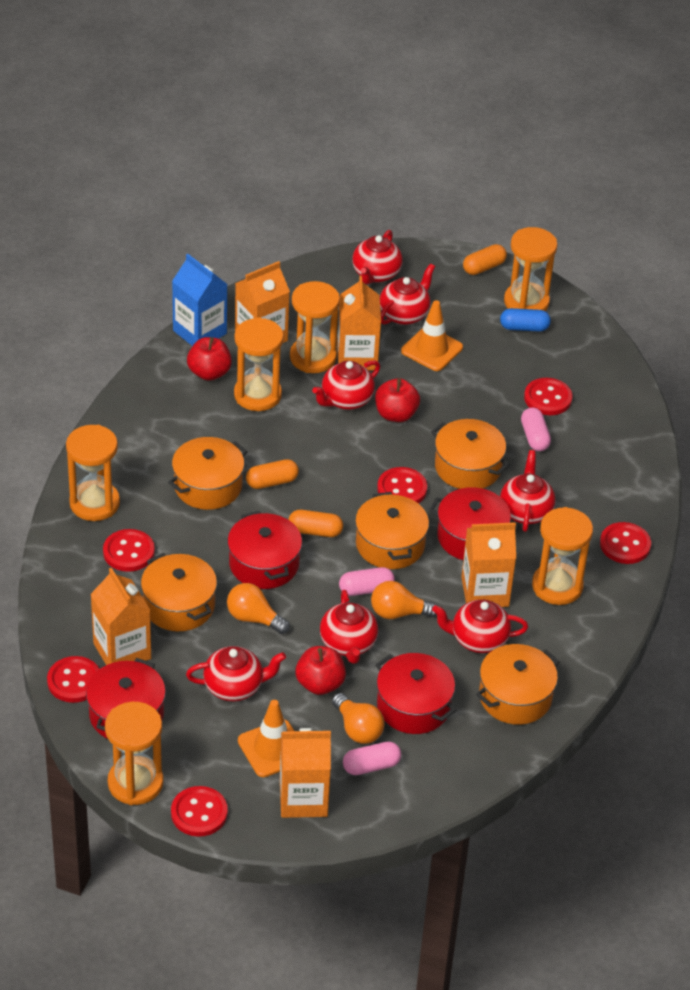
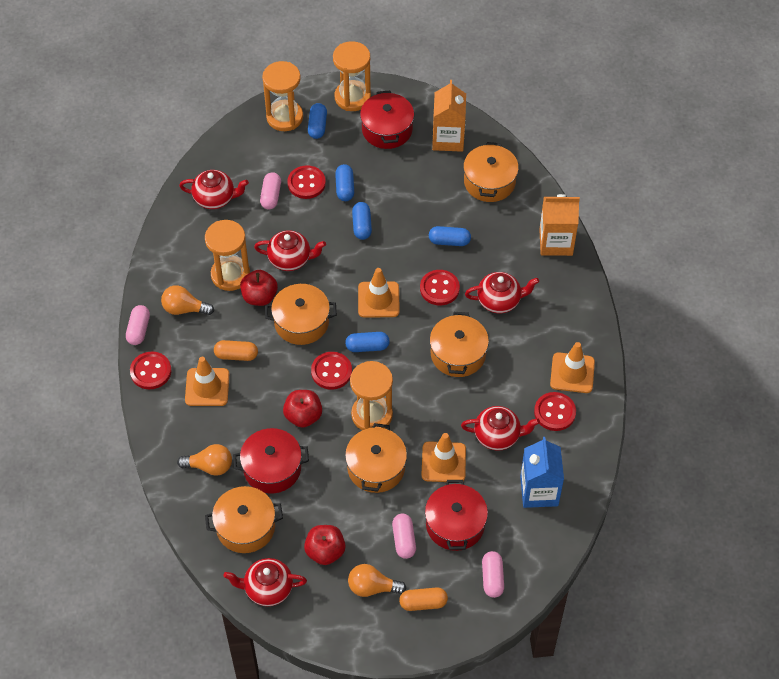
blue capsule: [500,308,551,331] = 1 -> [308,103,327,139] [335,164,354,201] [345,332,390,352] [352,202,372,240] [429,226,471,246] = 5
orange capsule: [246,459,299,489] [288,510,343,537] [463,244,507,275] = 3 -> [214,340,258,361] [399,587,448,611] = 2
orange carton: [90,568,151,665] [235,261,290,343] [280,728,331,818] [337,276,381,371] [461,522,516,607] = 5 -> [432,80,466,152] [539,194,580,256] = 2
orange hourglass: [66,425,120,521] [105,702,164,805] [234,317,284,411] [290,281,340,373] [504,227,558,311] [532,507,593,605] = 6 -> [205,220,250,291] [262,61,303,131] [333,41,371,111] [350,361,393,430] = 4
orange traffic cone: [238,700,294,777] [401,300,463,371] = 2 -> [185,357,229,406] [358,268,400,318] [421,433,466,482] [550,342,595,393] = 4
pink capsule: [339,567,395,596] [343,741,401,775] [521,408,551,451] = 3 -> [126,305,150,345] [260,172,281,209] [392,514,416,559] [482,551,504,598] = 4
red button: [47,656,100,703] [103,529,155,572] [171,786,228,837] [377,467,427,504] [524,378,572,415] [600,522,651,564] = 6 -> [130,352,171,389] [287,165,326,199] [311,352,352,390] [420,270,460,305] [534,392,576,431] = 5
red pot: [86,658,166,739] [227,511,302,589] [375,653,456,734] [429,487,519,560] = 4 -> [233,428,309,494] [360,91,414,149] [425,480,488,551] = 3
red teapot: [186,646,286,701] [312,360,380,410] [320,590,378,664] [352,230,403,285] [380,263,435,325] [432,600,528,653] [500,450,555,532] = 7 -> [179,170,249,209] [224,558,307,606] [254,230,326,271] [461,406,540,451] [465,272,539,313] = 5

